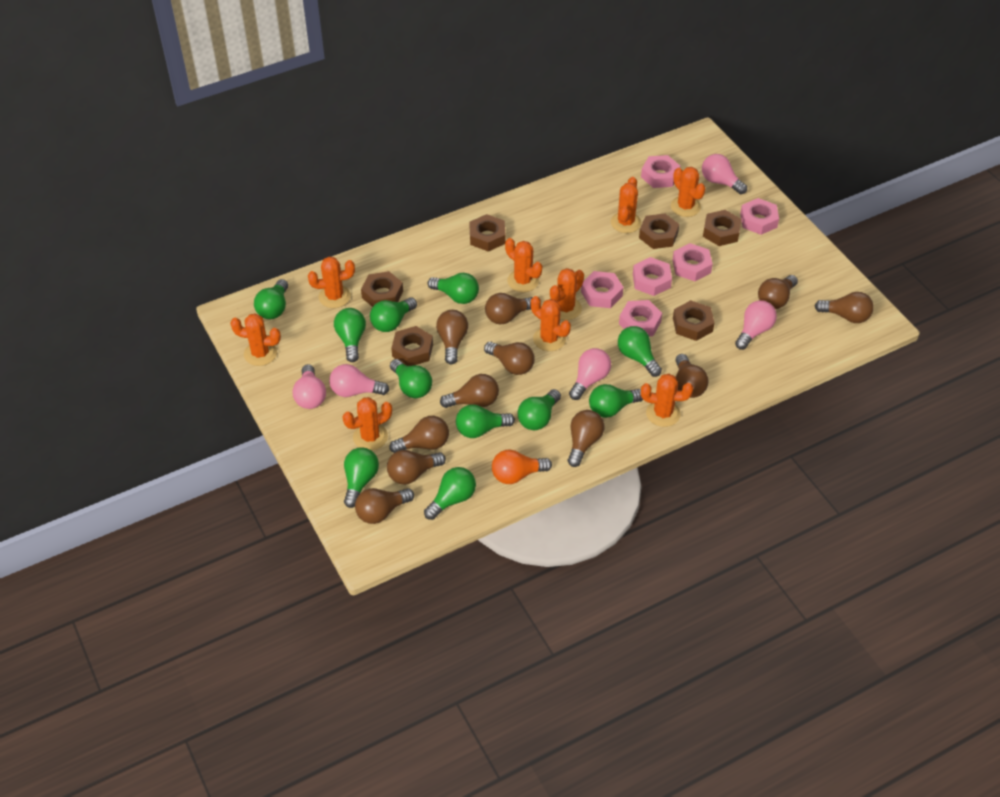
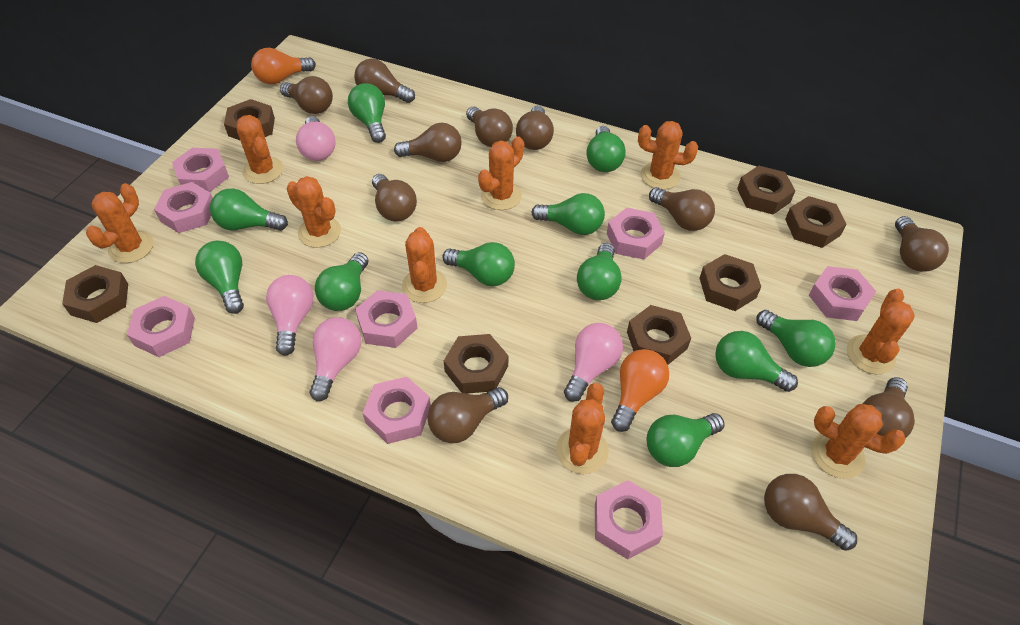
brown nut: [361,271,403,307] [391,326,433,366] [469,214,506,252] [639,213,679,249] [673,300,714,341] [703,210,742,246] = 6 -> [62,265,128,323] [224,99,275,140] [444,334,508,394] [627,305,691,365] [700,254,761,311] [737,166,795,215] [785,196,847,248] = 7
orange light bulb: [492,449,552,484] = 1 -> [251,48,316,84] [611,349,669,432] = 2
pink light bulb: [293,364,326,409] [329,364,389,397] [569,348,611,400] [702,154,747,194] [735,300,777,350] = 5 -> [266,275,314,356] [296,116,336,161] [310,317,361,401] [564,323,623,402] = 4
pink nut: [581,271,624,308] [619,300,662,336] [633,257,672,296] [641,155,680,188] [672,243,713,281] [740,198,779,235] = 6 -> [127,296,195,357] [154,182,213,233] [172,148,229,192] [355,290,418,348] [363,377,431,444] [595,480,663,559] [607,208,665,259] [809,266,876,321] = 8

